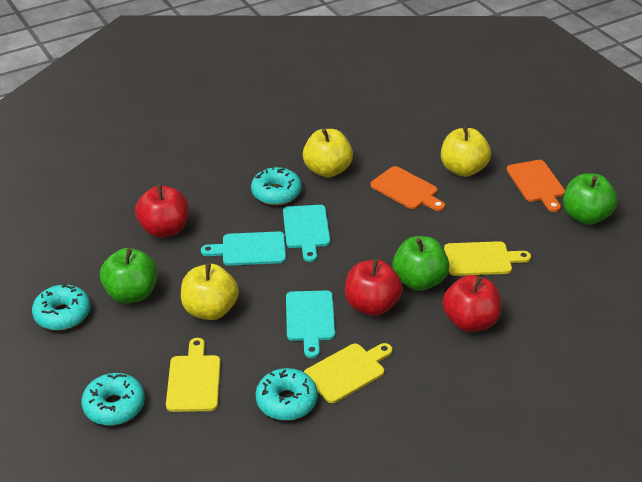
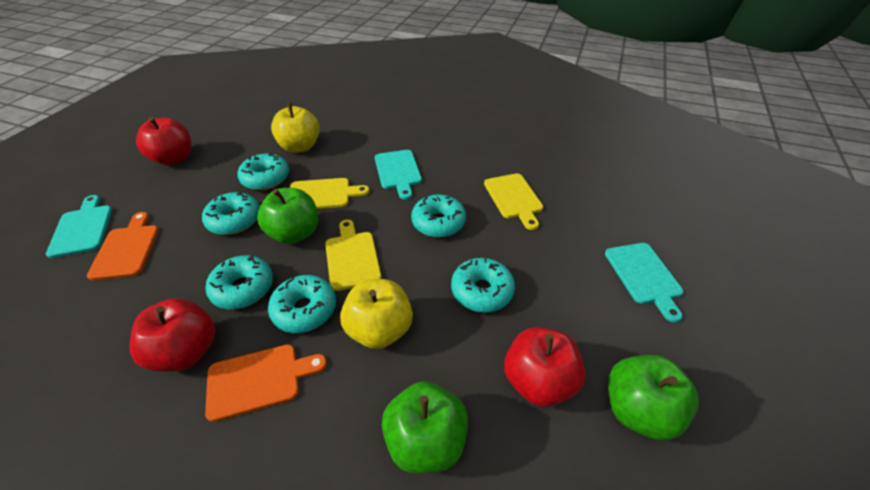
turquoise donut: [32,283,91,330] [81,373,145,426] [251,167,302,205] [256,368,318,421] = 4 -> [202,191,260,235] [205,255,273,309] [238,152,289,190] [268,275,336,333] [411,195,466,238] [451,258,515,313] = 6
yellow apple: [181,263,239,320] [303,128,353,178] [441,126,491,177] = 3 -> [271,103,320,153] [340,279,413,349] = 2

